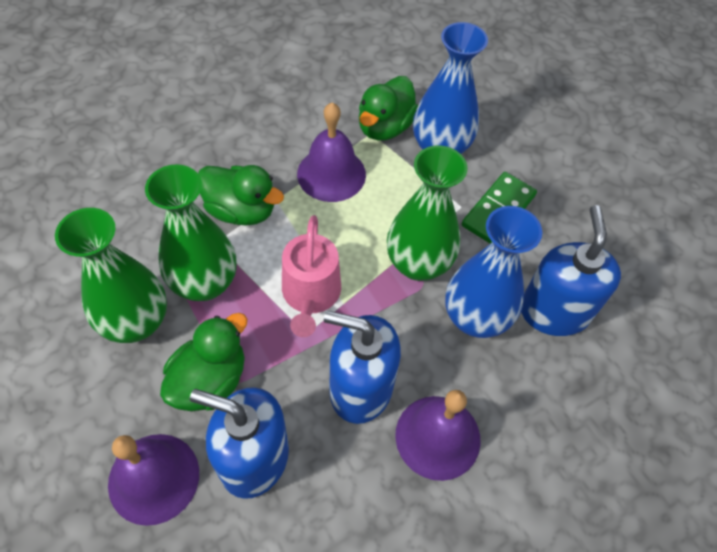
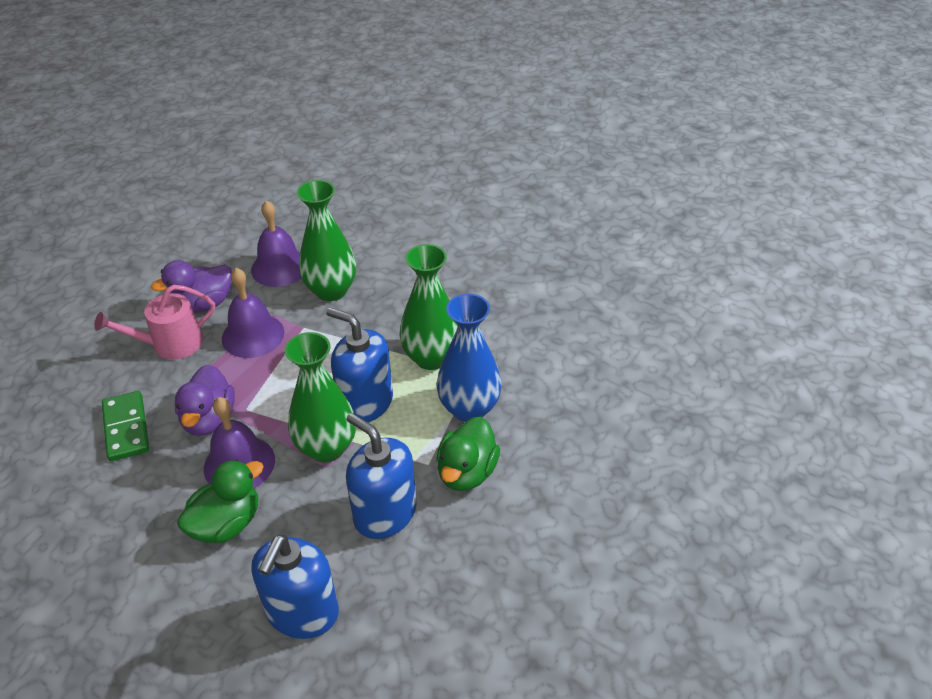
blue vase: [413,22,488,154] [445,206,542,338] = 2 -> [436,294,502,422] = 1
green duck: [160,313,248,411] [198,165,284,226] [359,76,418,141] = 3 -> [177,459,264,543] [436,417,500,491] = 2
purple duck: none = 0 -> [151,260,232,313] [175,364,235,436] = 2

